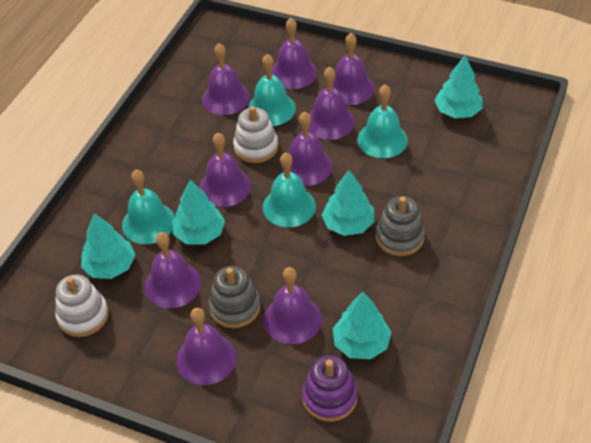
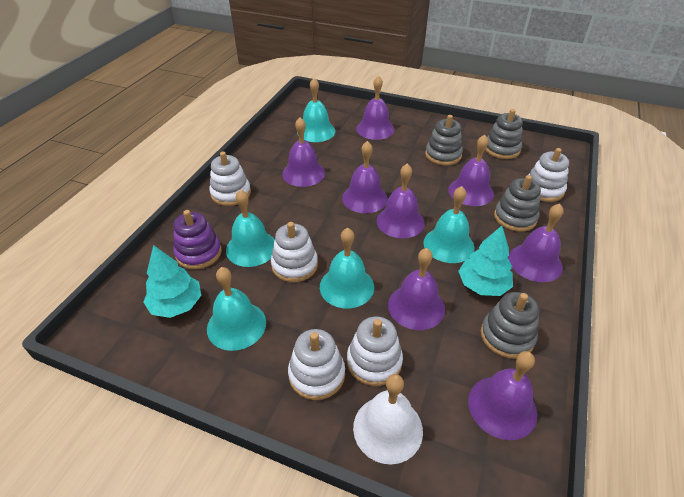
grey stacking toy: [209,266,260,328] [376,196,425,256] = 2 -> [425,115,463,166] [481,292,539,359] [485,109,523,159] [494,175,541,232] = 4
purple bell: [145,232,201,308] [176,308,236,385] [199,133,251,207] [202,43,250,115] [263,267,322,344] [271,18,317,89] [281,112,333,186] [308,67,355,140] [332,33,374,105] = 9 -> [282,117,325,187] [342,141,388,213] [356,75,395,140] [377,164,425,238] [388,248,445,330] [448,135,494,206] [468,351,537,440] [509,204,564,282] = 8
turquoise bell: [122,170,175,244] [247,54,296,126] [263,153,316,227] [357,85,408,158] = 4 -> [207,267,266,351] [226,189,275,267] [297,78,336,142] [320,228,374,308] [423,186,474,263] = 5
turquoise tree: [81,213,135,279] [172,180,225,245] [322,170,374,236] [333,292,391,359] [434,55,483,118] = 5 -> [143,245,201,318] [459,226,513,296] = 2
white bell: none = 0 -> [353,374,423,465] = 1
white stacking toy: [55,275,109,337] [233,106,278,163] = 2 -> [209,152,251,206] [271,222,318,282] [288,329,345,400] [347,317,403,386] [528,148,569,202] = 5

